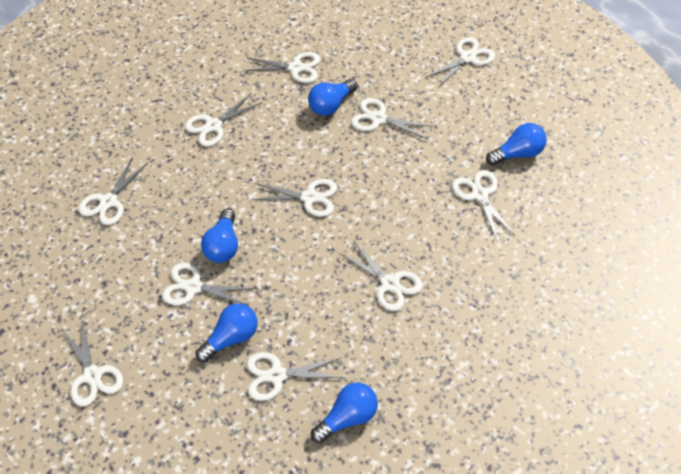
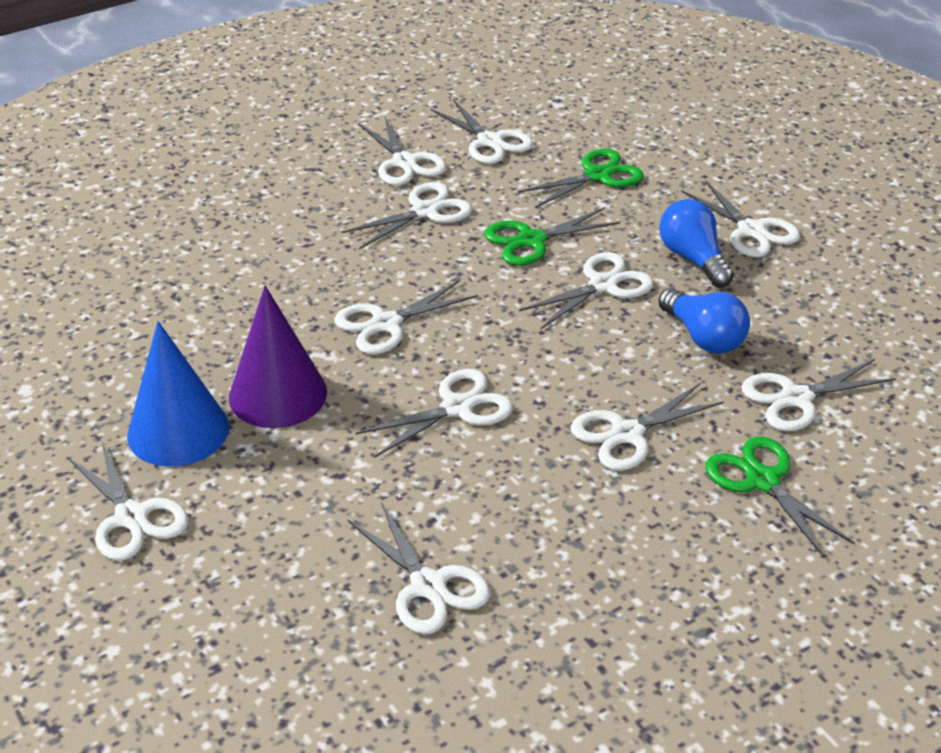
blue cone: none = 0 -> [127,321,229,467] = 1
blue light bulb: [196,303,258,363] [201,209,238,263] [308,79,358,116] [311,382,378,443] [486,123,547,165] = 5 -> [658,288,750,353] [659,199,734,287] = 2
green scissors: none = 0 -> [484,207,620,266] [518,148,644,208] [705,436,855,557] = 3
purple cone: none = 0 -> [229,285,327,428] = 1

